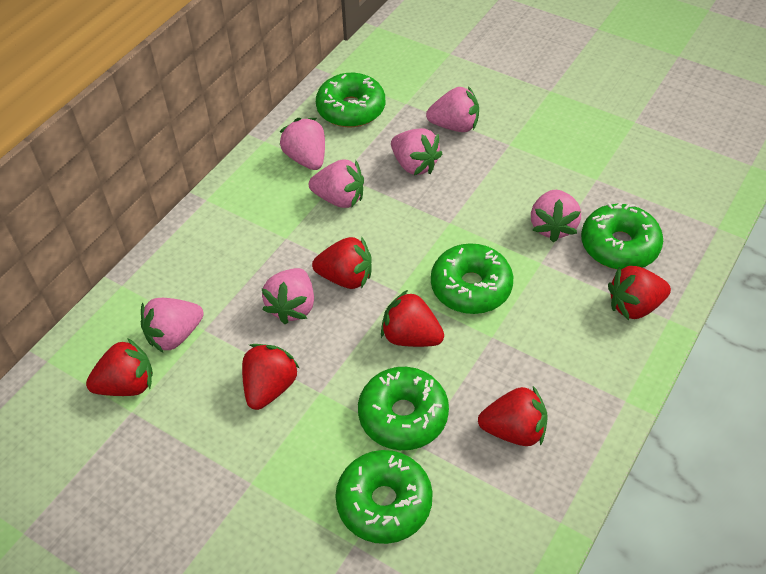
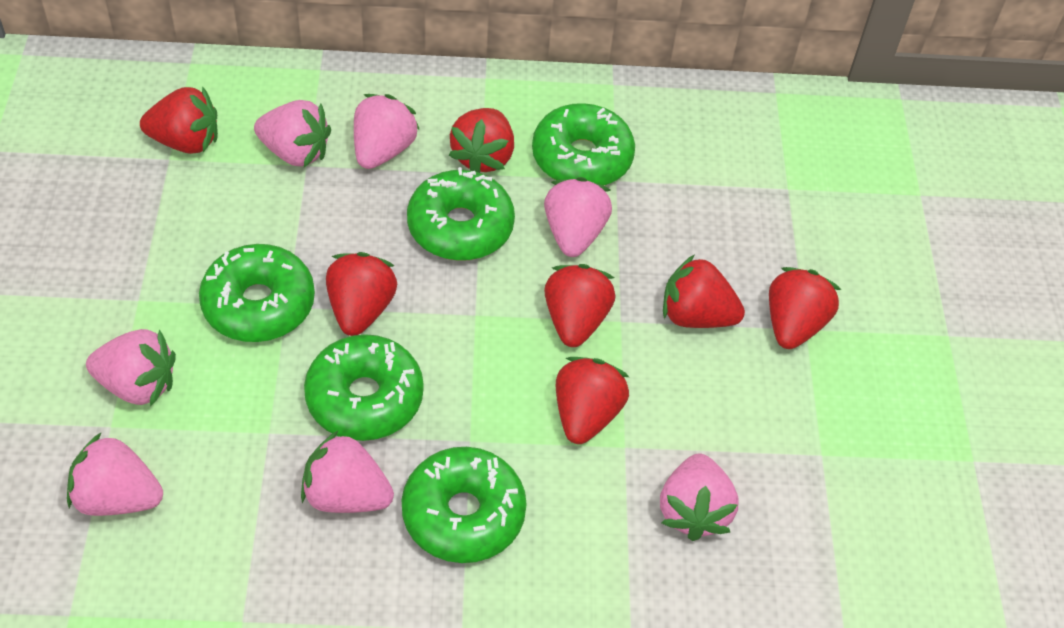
red strawberry: [86,338,153,396] [242,344,299,410] [312,236,372,289] [381,290,444,347] [478,386,548,446] [608,266,671,320] = 6 -> [140,86,218,154] [326,252,397,336] [449,108,514,173] [544,264,615,347] [556,357,629,444] [663,254,745,328] [769,267,841,349] = 7

